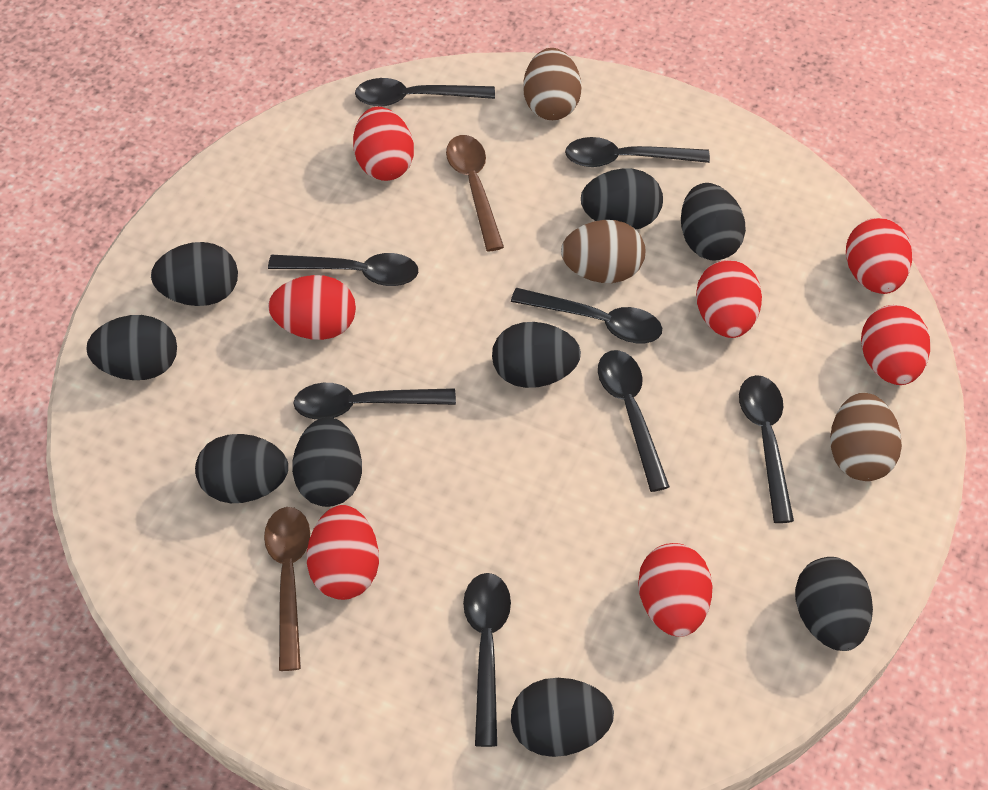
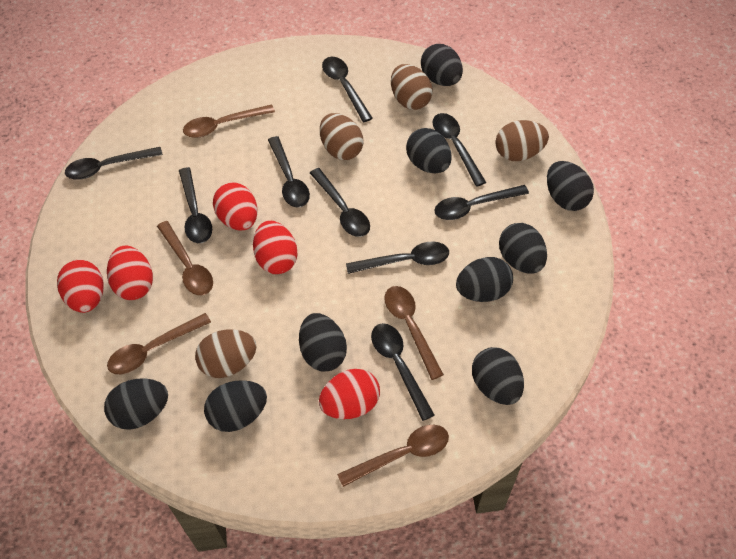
black spoon: [268,253,418,286] [294,383,456,419] [355,78,495,107] [463,573,511,747] [511,288,662,343] [565,137,710,167] [598,350,670,492] [739,375,794,523] = 8 -> [65,147,163,180] [179,167,212,243] [268,136,310,207] [310,168,370,237] [322,57,373,122] [346,242,449,274] [371,323,435,421] [433,113,486,187] [434,185,529,220] = 9
brown egg: [523,48,581,120] [561,220,645,283] [830,393,902,481] = 3 -> [195,330,257,378] [320,113,364,160] [391,64,433,110] [495,120,549,161] = 4
brown spoon: [264,507,310,671] [446,135,504,252] = 2 -> [107,313,211,374] [157,221,213,295] [183,104,275,138] [337,425,449,487] [384,286,444,380] = 5
red egg: [268,275,356,340] [307,505,379,600] [353,107,414,181] [638,543,713,637] [696,260,762,338] [846,218,912,294] [861,305,930,385] = 7 -> [57,260,104,313] [107,245,153,300] [213,182,258,231] [253,221,298,274] [319,369,380,419] = 5

